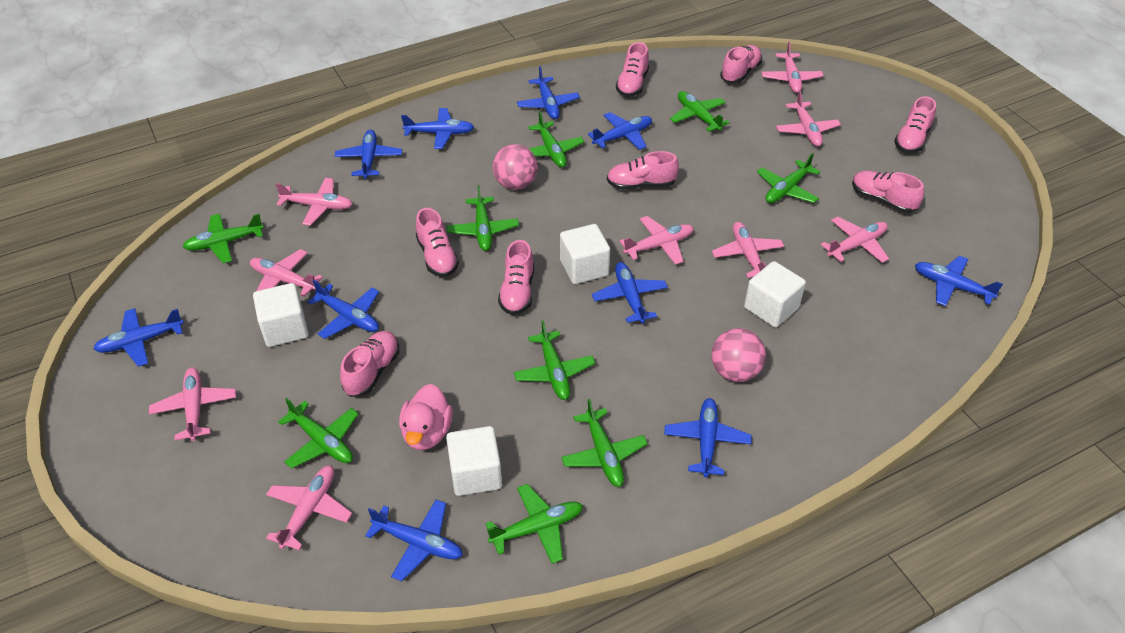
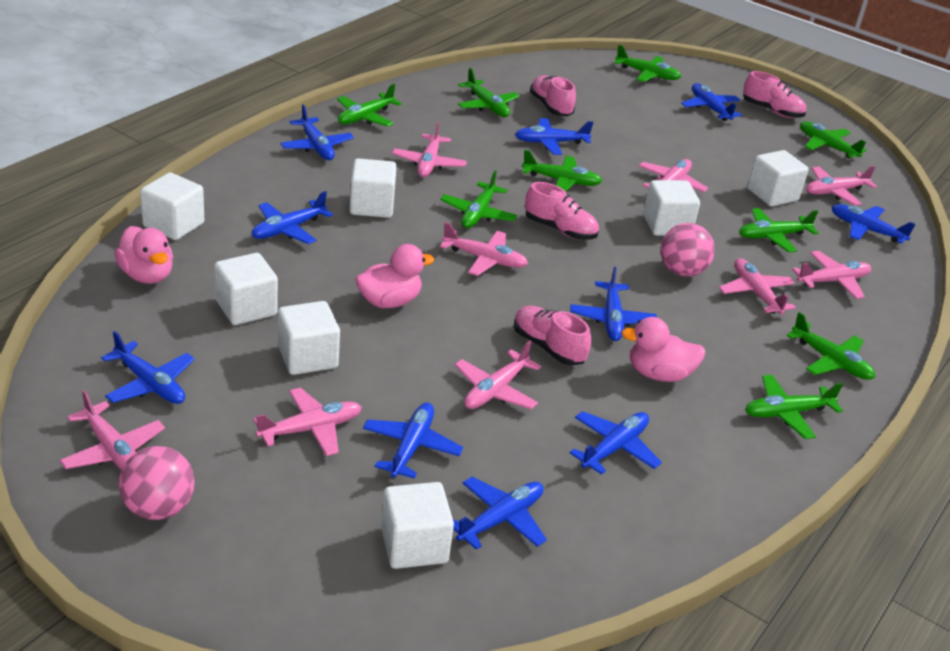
pink duck: [399,384,453,450] = 1 -> [114,226,173,284] [355,244,434,308] [621,317,706,382] = 3
pink shoe: [340,331,399,397] [416,208,459,277] [498,240,534,315] [607,151,679,190] [616,42,649,97] [720,45,762,83] [852,171,924,213] [894,96,936,153] = 8 -> [514,306,591,365] [525,182,599,240] [530,75,576,117] [743,71,806,118] = 4
white cube: [253,283,309,347] [446,426,502,496] [560,224,610,284] [744,261,806,328] = 4 -> [140,172,204,240] [214,253,278,325] [278,301,340,375] [350,158,397,218] [381,482,454,569] [643,180,700,236] [747,150,809,206] = 7

